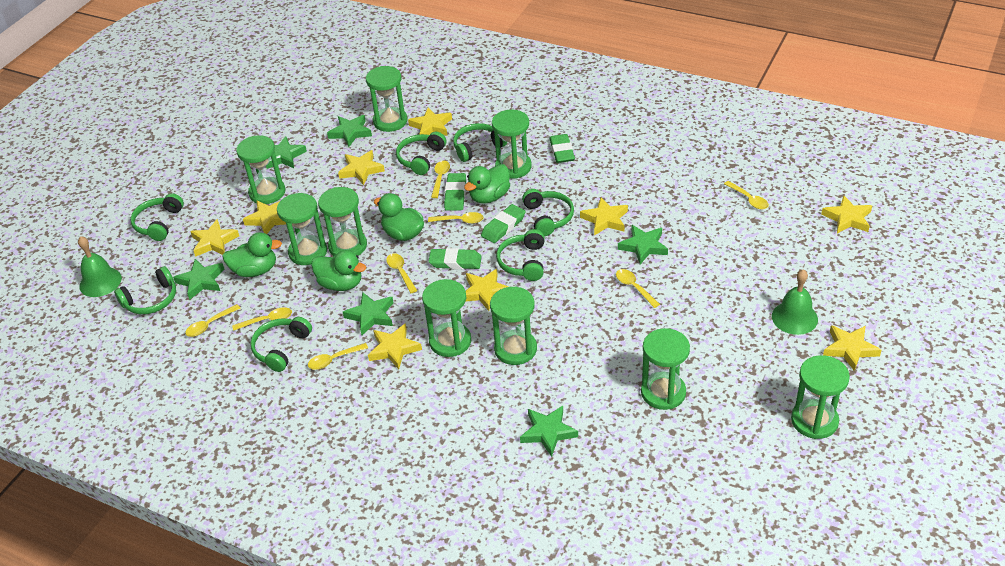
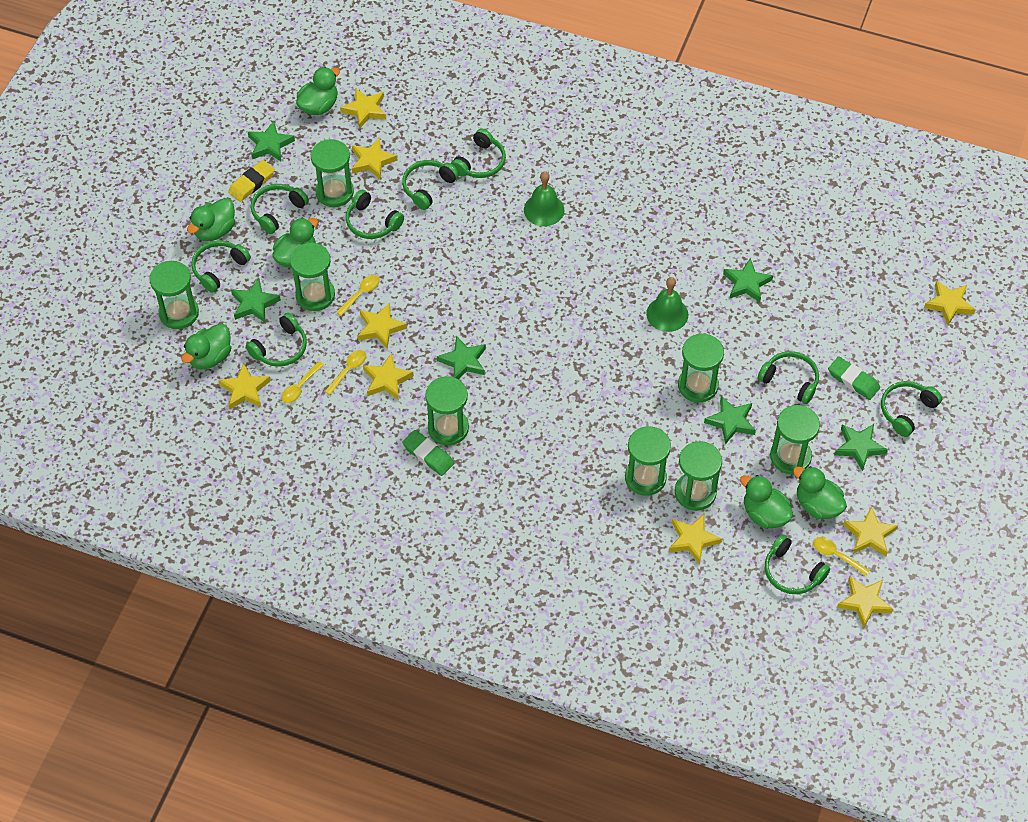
green duck: [222,232,282,277] [311,250,366,291] [374,193,424,241] [464,164,510,204] = 4 -> [181,323,231,369] [187,198,235,241] [272,218,318,268] [296,67,340,115] [740,475,793,529] [793,466,847,520] = 6
green eraser: [429,248,482,269] [444,173,466,211] [481,204,526,243] [549,134,575,163] = 4 -> [402,430,454,476] [828,356,880,400] = 2
green headphones: [114,266,176,314] [131,193,184,241] [250,317,312,372] [396,132,446,175] [453,123,507,162] [496,229,545,281] [522,189,574,236] = 7 -> [191,241,251,293] [246,313,307,367] [251,184,309,234] [346,190,404,239] [402,160,459,210] [451,129,506,178] [758,351,819,404] [765,534,830,594] [881,381,942,437] = 9
green hourglass: [236,135,285,204] [277,193,327,265] [318,187,367,256] [366,66,407,132] [422,279,471,357] [490,286,537,365] [492,110,532,179] [641,328,690,410] [791,355,850,439] = 9 -> [150,261,199,329] [290,242,335,311] [311,139,354,207] [425,376,469,446] [625,426,671,496] [675,441,722,511] [678,334,724,403] [770,405,820,474] = 8
yellow eraser: none = 0 -> [228,160,275,202] = 1
yellow spoon: [185,304,241,337] [232,307,292,331] [308,343,368,370] [386,253,417,293] [428,212,484,224] [431,161,450,198] [616,269,660,308] [724,181,769,209] = 8 -> [281,361,324,403] [325,350,366,395] [336,275,380,316] [813,537,870,576] = 4

